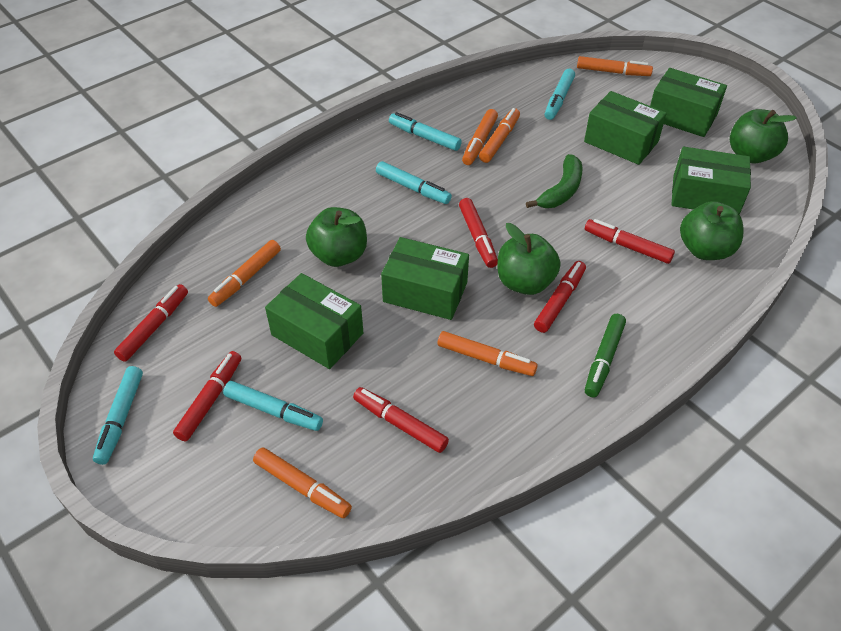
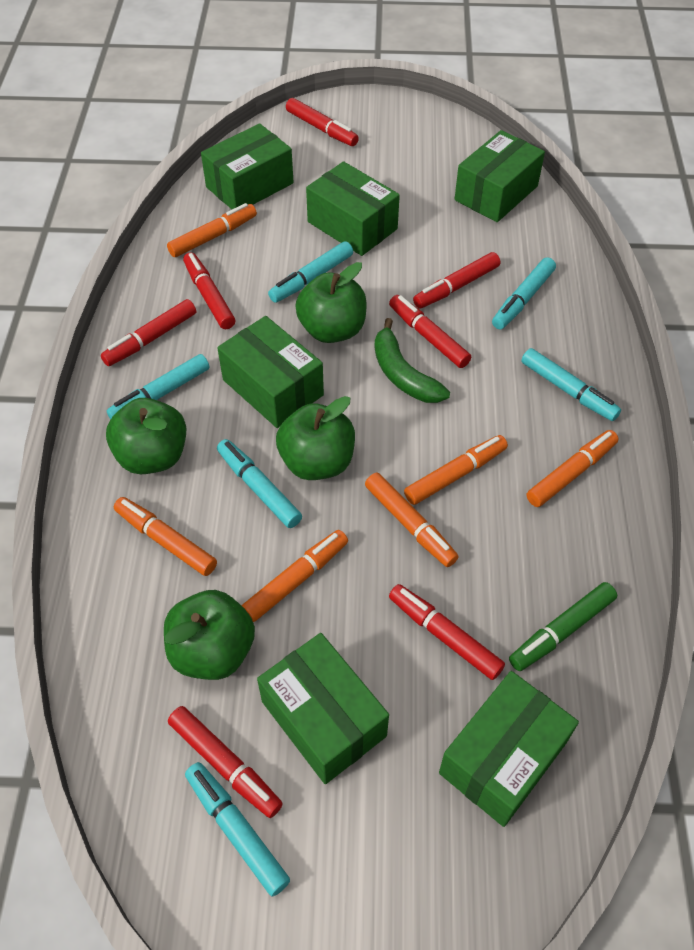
green box: [265,273,363,369] [381,237,469,320] [584,91,667,165] [650,68,727,137] [671,147,751,215] = 5 -> [201,123,294,209] [217,316,324,428] [257,633,389,784] [306,161,400,256] [439,671,579,827] [455,130,545,222] = 6
red marker: [114,284,188,362] [173,351,241,441] [353,387,449,453] [459,198,498,268] [534,261,586,333] [585,219,675,264] = 6 -> [101,299,196,366] [168,706,283,818] [183,252,235,329] [286,98,359,146] [389,295,471,368] [389,584,505,680] [413,252,500,309] = 7
turquoise marker: [93,366,143,465] [223,381,323,431] [376,161,452,204] [389,112,462,151] [545,69,575,120] = 5 -> [107,354,210,419] [185,762,290,897] [217,439,302,528] [268,241,353,303] [492,257,556,329] [521,348,621,421] = 6

